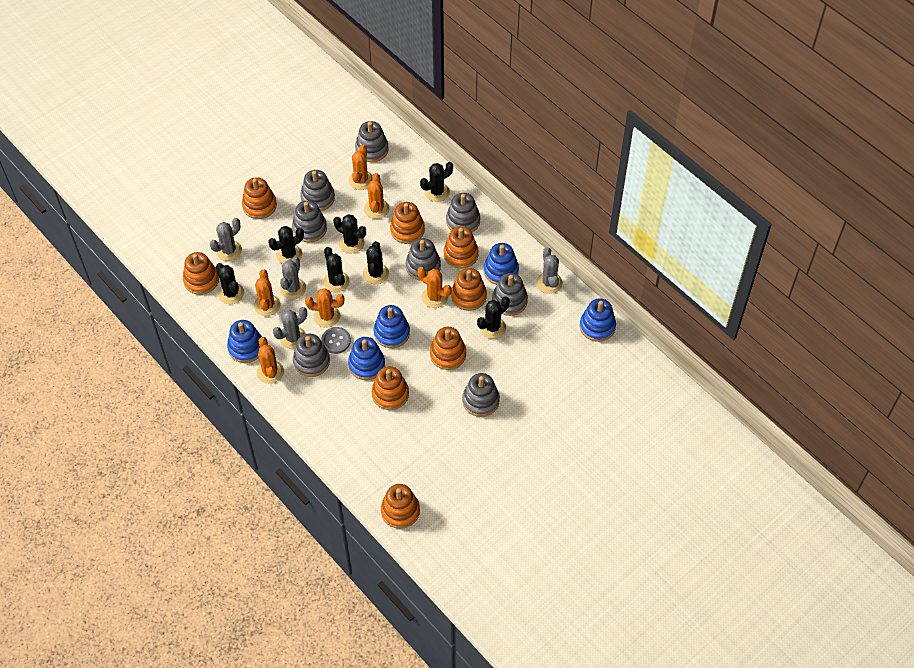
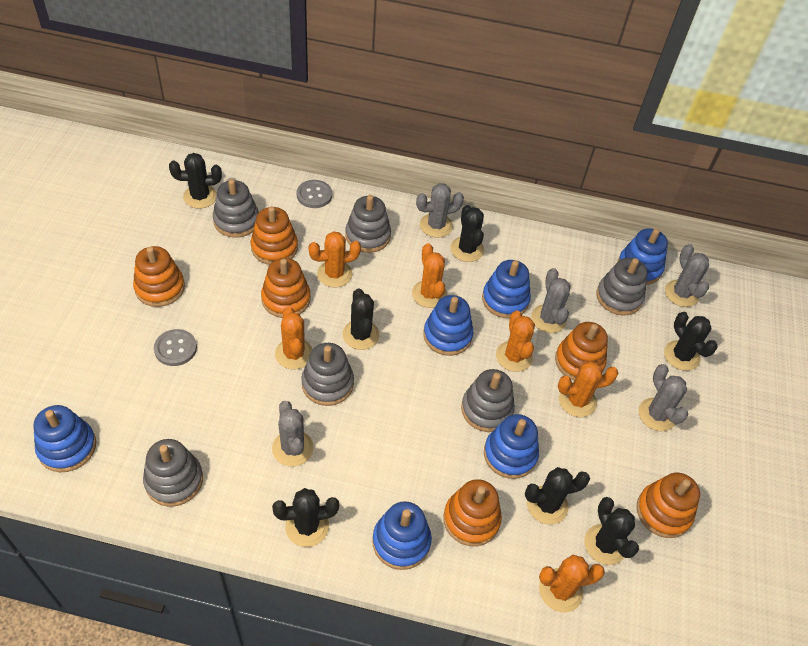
blue stacking toy: [227,320,262,363] [348,337,385,380] [374,305,410,348] [484,243,519,285] [579,299,616,342] = 5 -> [33,405,96,472] [372,501,432,570] [423,295,473,356] [482,260,531,318] [484,414,539,479] [617,228,668,285] = 6
grey button: [321,327,351,354] = 1 -> [154,329,197,366] [297,180,332,208] = 2
grey cactus: [210,218,242,261] [273,307,307,349] [280,257,306,299] [536,247,563,294] = 4 -> [272,401,314,467] [416,183,464,238] [531,268,570,333] [639,364,689,431] [665,244,709,307] = 5
grey stacking toy: [292,200,327,243] [293,334,330,377] [300,170,335,211] [355,121,389,162] [406,238,441,281] [446,193,480,232] [462,373,500,417] [492,273,528,316] = 8 -> [143,439,203,507] [213,179,259,238] [301,343,354,406] [345,195,391,253] [461,369,515,432] [596,258,648,316] = 6
orange stacking toy: [183,252,219,295] [242,177,277,219] [372,366,409,410] [381,484,420,529] [390,202,425,244] [430,327,466,370] [444,226,479,269] [451,268,487,311] = 8 -> [133,246,185,307] [251,206,298,265] [261,258,311,318] [443,479,502,546] [555,322,608,381] [637,473,700,538] = 6

